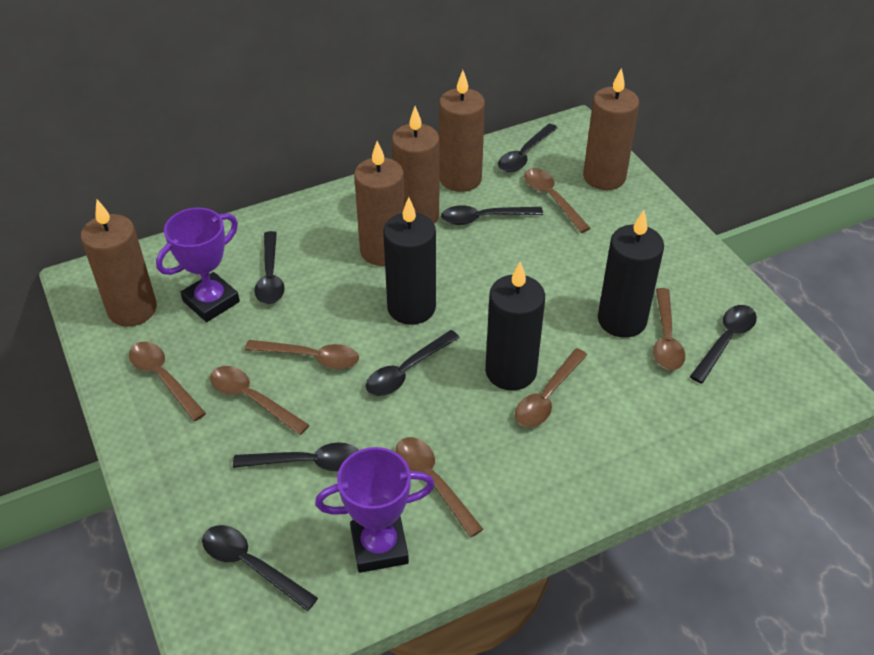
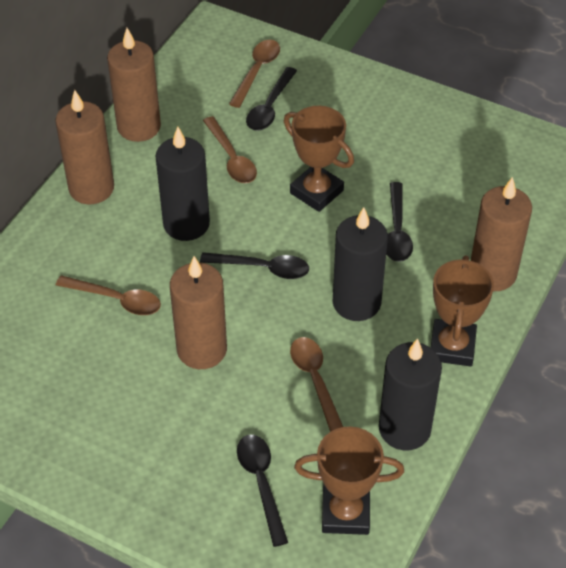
black spoon: [202,525,318,611] [233,442,359,471] [254,231,285,304] [366,330,460,396] [441,205,543,225] [498,124,557,173] [690,305,757,384] = 7 -> [200,252,309,279] [237,435,288,547] [246,67,297,131] [386,182,413,262] = 4
brown candle: [81,199,157,327] [354,141,405,266] [392,106,440,224] [439,70,485,192] [583,68,639,190] = 5 -> [55,90,114,204] [107,28,161,142] [170,256,227,369] [471,177,532,291] = 4
brown spoon: [129,342,206,421] [210,366,309,435] [245,340,359,369] [396,437,483,537] [515,348,587,427] [524,168,591,233] [653,288,685,370] = 7 -> [56,275,161,315] [203,116,257,183] [229,40,280,108] [290,337,343,432] = 4
brown trophy: none = 0 -> [284,106,354,212] [294,427,404,535] [431,255,494,367] = 3
purple trophy: [156,208,240,322] [315,447,435,573] = 2 -> none = 0

